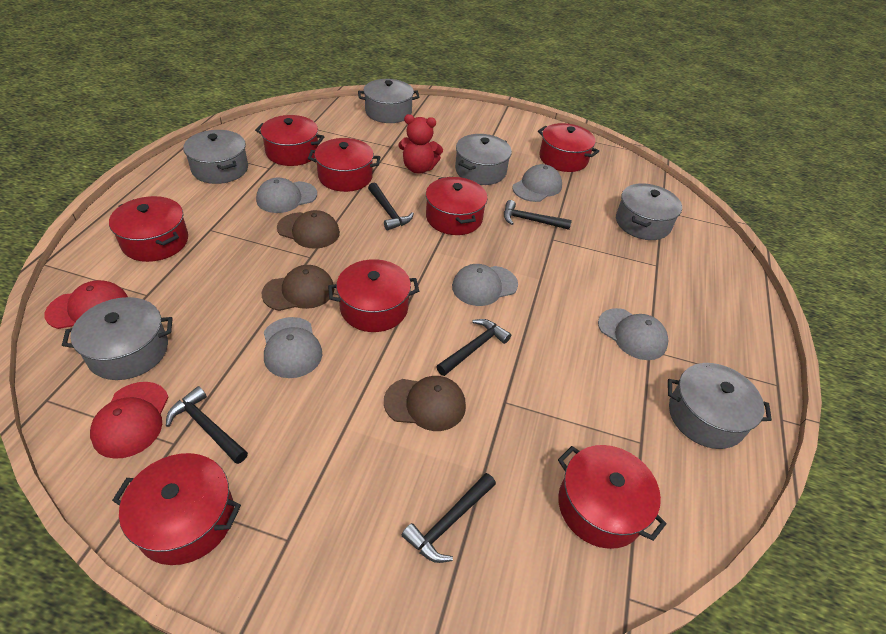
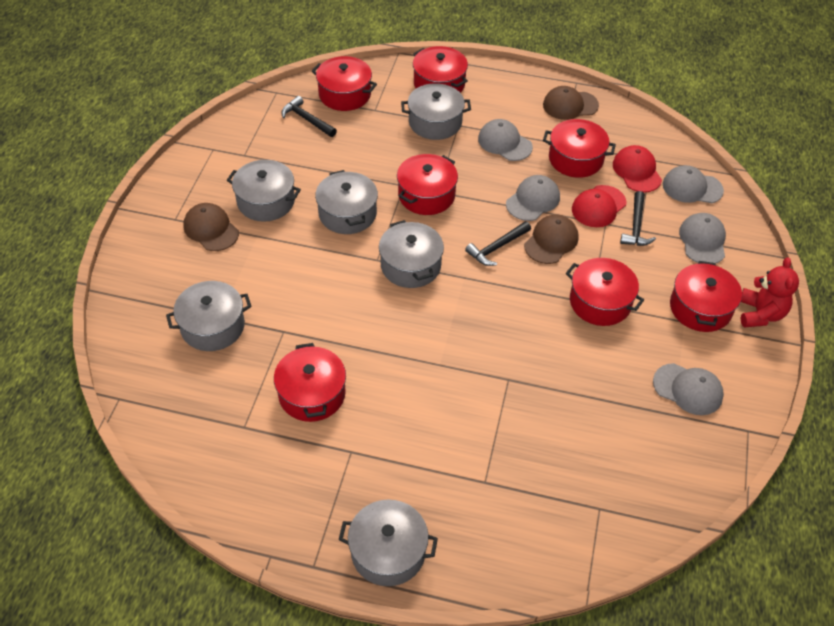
black hammer: [166,386,248,464] [368,183,414,230] [402,473,496,563] [436,319,511,376] [504,200,572,230] = 5 -> [281,96,337,137] [465,221,531,266] [620,191,656,246] = 3
red pot: [109,196,188,262] [112,453,241,565] [255,115,325,166] [308,138,380,192] [328,259,419,332] [426,177,487,235] [538,123,599,172] [558,445,666,549] = 8 -> [274,343,346,422] [311,56,377,111] [397,154,458,215] [413,46,468,93] [543,119,616,178] [566,258,644,326] [670,261,742,332] = 7

